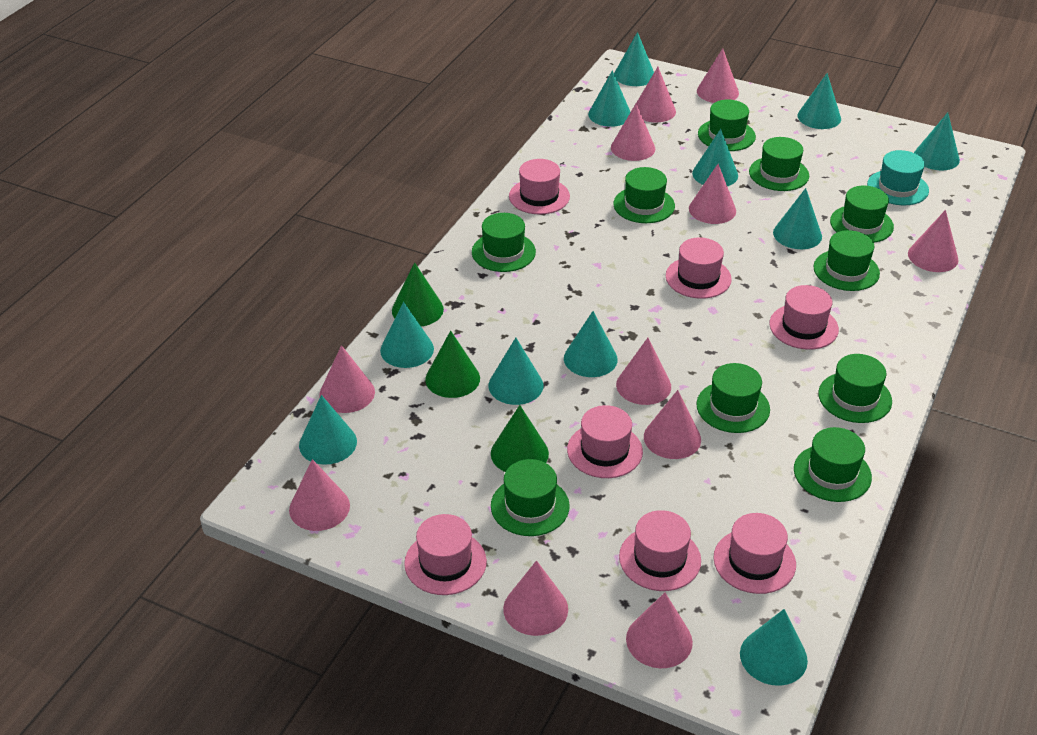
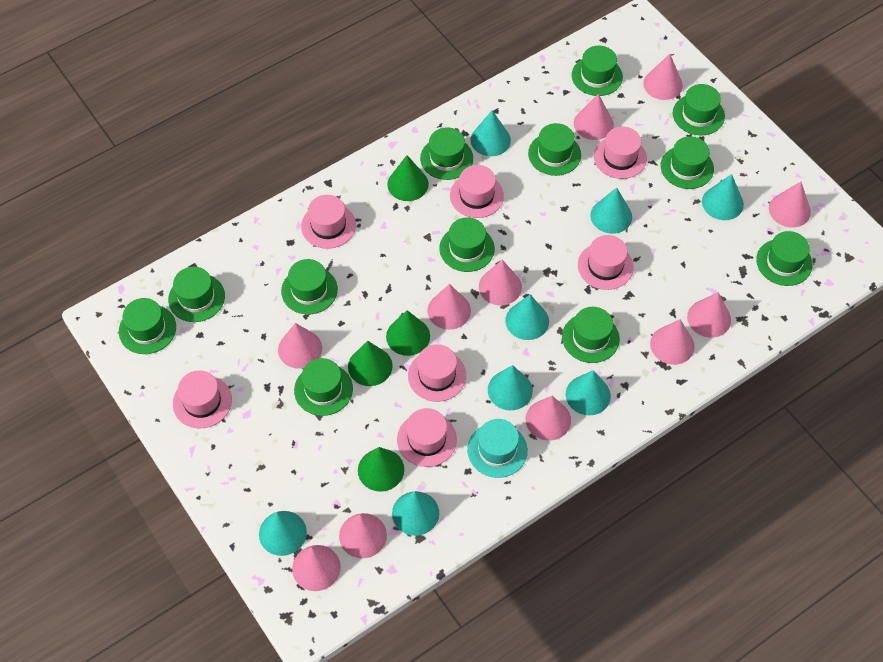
green cone: [392,262,444,327] [425,331,480,398] [491,405,549,472] = 3 -> [348,341,393,386] [358,447,404,492] [386,310,430,356] [387,155,429,201] = 4
green hat: [472,213,536,272] [491,459,570,536] [613,167,675,223] [696,363,770,433] [698,99,756,151] [749,137,809,191] [794,427,872,502] [814,230,880,291] [818,354,892,423] [830,186,894,243] = 10 -> [119,298,176,354] [168,267,225,322] [281,259,338,315] [294,358,353,416] [420,127,473,180] [439,217,495,272] [528,123,581,176] [562,307,620,363] [572,45,623,96] [660,136,714,189] [673,84,725,135] [756,231,812,286] = 12
turquoise cone: [299,395,357,465] [380,302,434,368] [488,338,543,405] [564,311,618,377] [588,70,630,127] [614,32,654,86] [692,129,738,186] [740,609,808,686] [773,188,822,249] [797,73,841,129] [914,113,960,170] = 11 -> [259,511,307,556] [392,491,439,536] [470,110,511,156] [488,365,533,410] [505,295,549,340] [566,370,611,415] [590,188,632,234] [702,174,744,220] = 8

